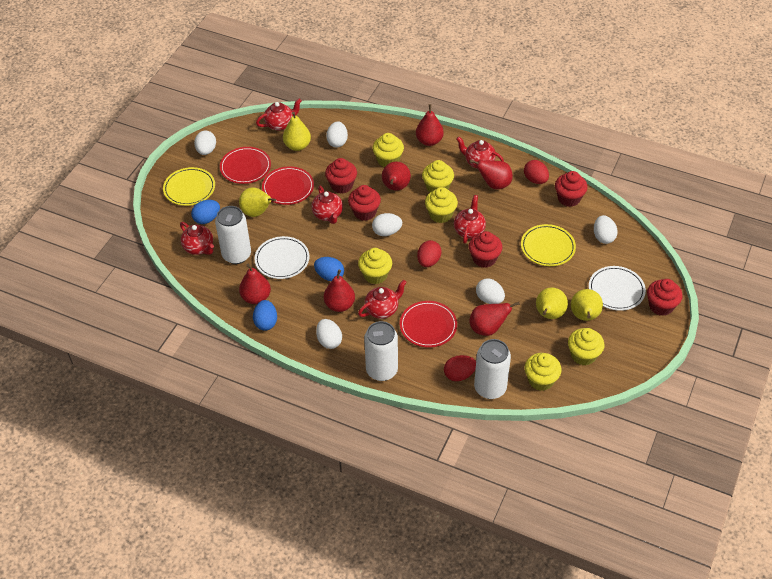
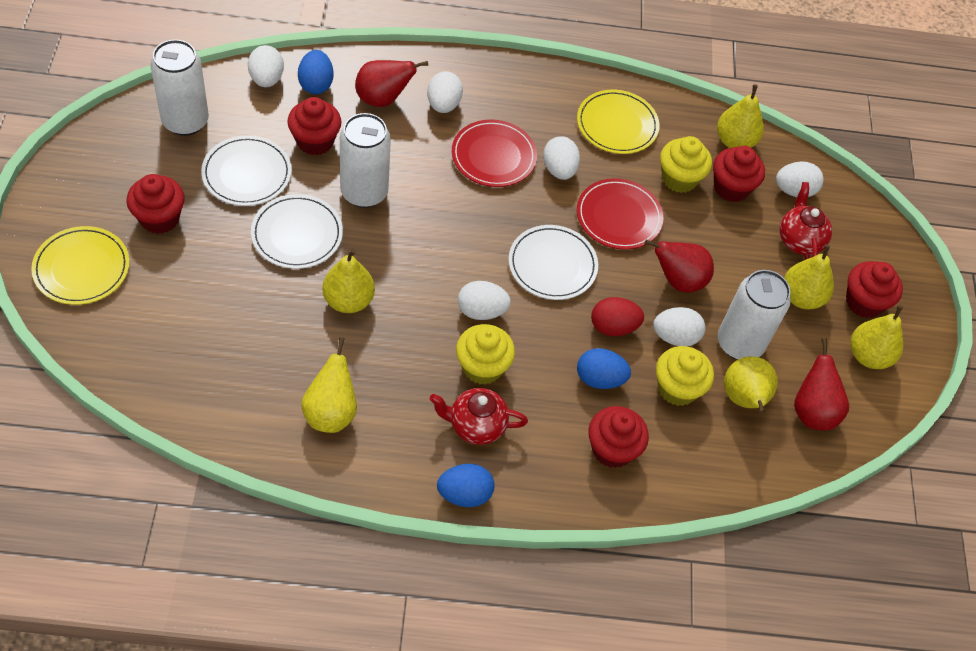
red egg: [417,240,442,267] [444,355,476,381] [524,160,549,184] = 3 -> [591,297,644,336] = 1
red pear: [239,264,271,304] [324,270,355,312] [382,161,411,191] [416,104,444,146] [469,160,513,189] [469,302,520,336] = 6 -> [355,60,428,107] [645,240,714,293] [794,338,849,430] = 3
red plate: [220,147,271,184] [262,166,314,205] [400,301,457,348] = 3 -> [452,120,537,187] [577,178,664,250] = 2
red teapot: [180,222,214,255] [256,99,302,131] [312,186,343,224] [358,280,407,319] [454,195,486,243] [456,137,504,169] = 6 -> [430,388,528,445] [780,182,832,260] = 2
white plate: [254,236,310,279] [589,266,646,311] = 2 -> [201,135,292,206] [251,194,343,269] [509,225,598,300] = 3
yellow cupcake: [358,248,392,284] [373,133,404,167] [422,160,454,192] [425,187,458,223] [525,353,562,391] [568,328,604,365] = 6 -> [456,324,515,385] [656,346,714,406] [660,136,712,193] = 3
yellow pear: [239,187,276,217] [283,112,311,151] [536,287,568,319] [571,289,603,321] = 4 -> [301,337,357,433] [322,249,375,313] [717,84,764,148] [724,356,778,414] [784,244,834,309] [851,305,903,369] = 6

